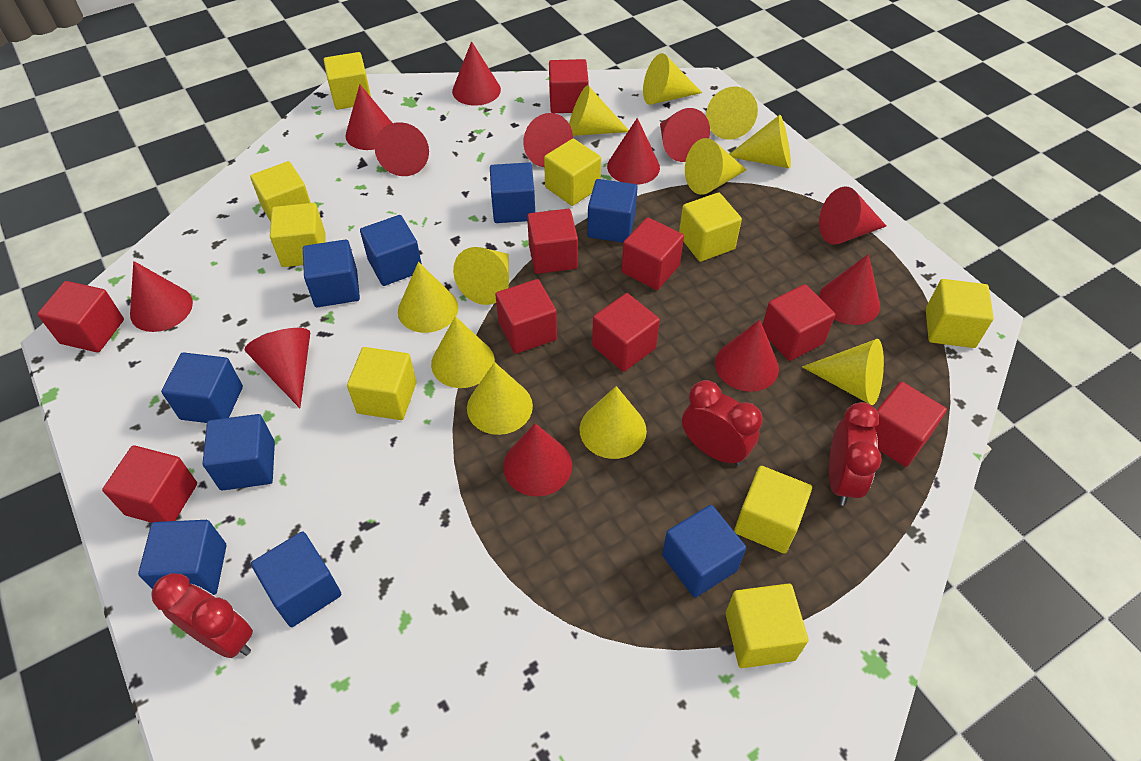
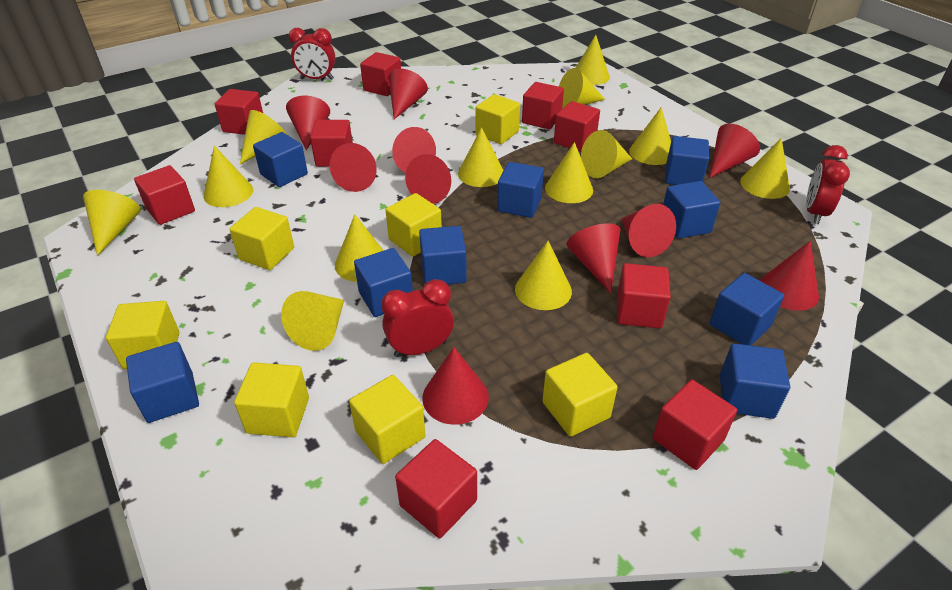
red cone: [130,261,193,332] [245,328,310,408] [345,85,392,150] [374,122,429,176] [452,41,501,106] [503,423,572,497] [523,113,573,167] [607,118,660,185] [660,108,710,162] [715,320,779,392] [819,187,886,245] [819,254,880,325] = 12 -> [286,96,330,150] [330,143,377,192] [389,69,428,119] [392,127,436,173] [405,154,451,204] [422,347,489,425] [567,223,621,293] [621,204,676,257] [709,124,760,178] [760,241,819,311] = 10
yellow cone: [398,262,458,333] [431,316,495,388] [453,247,509,305] [467,362,533,435] [569,85,629,136] [579,386,647,459] [643,53,702,105] [685,138,747,195] [706,87,758,140] [730,115,791,168] [802,339,884,405] = 11 -> [83,190,141,256] [204,146,253,207] [240,110,287,164] [281,291,344,351] [335,214,384,282] [458,127,504,187] [515,241,572,310] [545,142,593,203] [559,68,605,109] [576,35,610,85] [581,130,632,178] [629,107,671,165] [740,138,790,199] = 13
yellow cube: [250,161,311,222] [270,203,326,267] [324,52,371,110] [347,347,417,420] [544,139,601,206] [679,192,742,262] [726,583,809,668] [734,466,812,554] [926,279,994,348] = 9 -> [106,301,180,369] [229,207,294,270] [234,362,309,437] [349,375,426,464] [385,193,442,257] [476,94,520,144] [542,353,618,437] = 7

